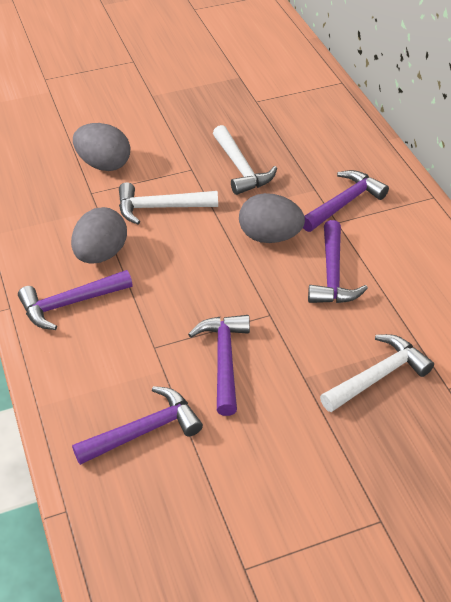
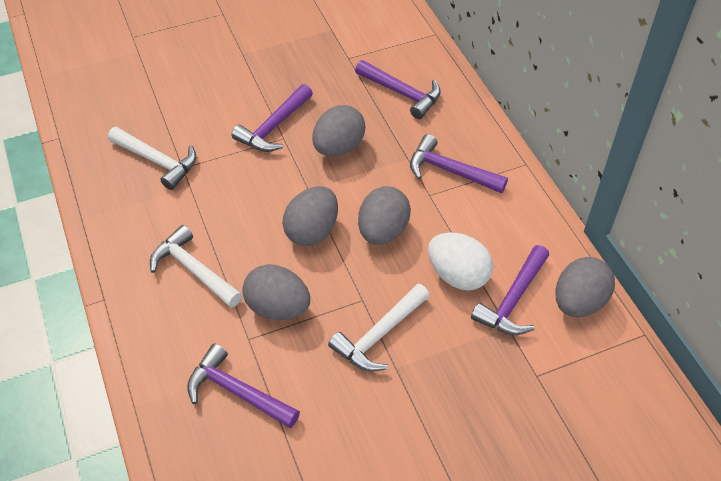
grey egg: [71,207,127,264] [73,123,130,171] [239,193,305,243] = 3 -> [242,264,310,320] [282,186,338,246] [312,105,366,156] [358,186,411,245] [555,257,615,317] = 5
white egg: none = 0 -> [428,233,493,291] = 1

